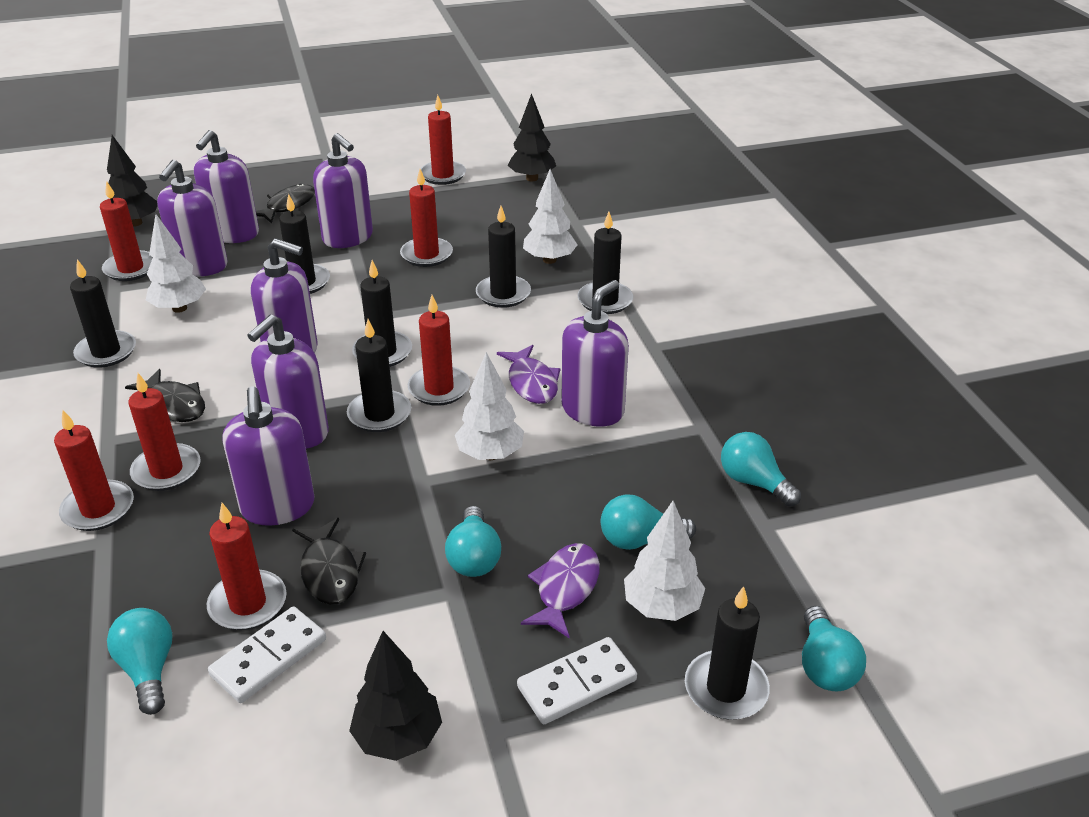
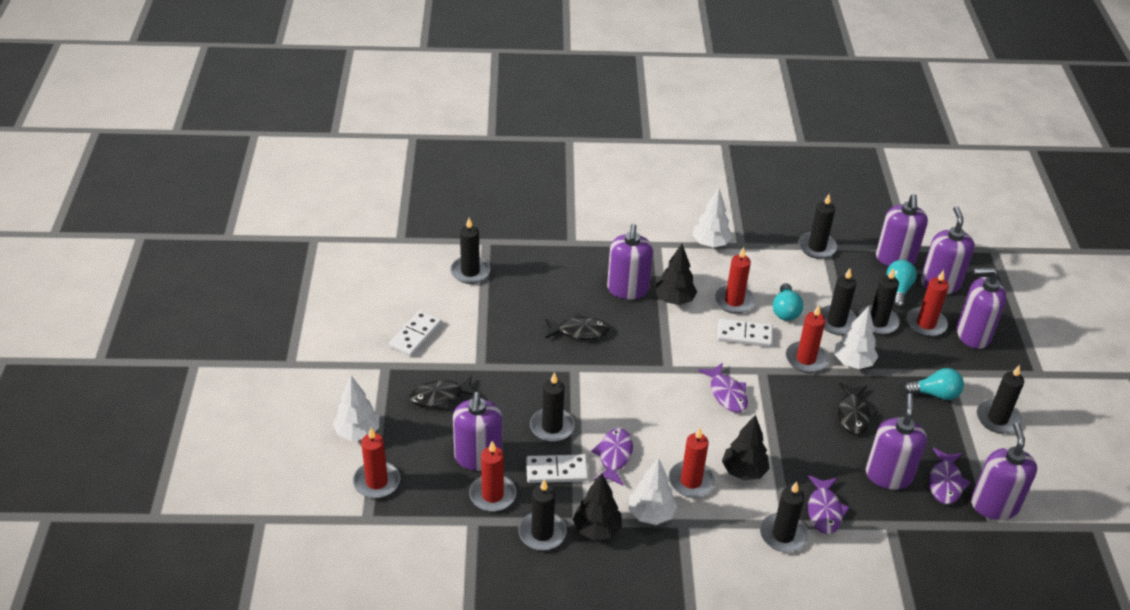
black candle: [70,259,136,368] [279,194,330,294] [347,319,411,432] [352,260,412,367] [476,206,531,308] [577,212,633,314] [685,586,770,720] = 7 -> [450,218,490,284] [518,479,567,550] [530,372,575,442] [760,482,808,552] [798,194,837,259] [820,269,857,335] [858,268,900,335] [977,365,1024,434] = 8
purple fish: [497,345,560,404] [521,543,600,639] = 2 -> [591,428,633,486] [698,362,748,413] [808,475,850,534] [929,447,971,504] = 4
red candle: [54,409,134,531] [100,181,153,281] [128,373,201,491] [207,503,286,630] [400,169,453,267] [408,295,470,406] [420,95,466,185] = 7 -> [353,428,400,498] [469,441,516,512] [669,428,715,497] [715,247,755,314] [786,305,828,373] [907,270,949,337] = 6
turquoise light bulb: [107,608,172,715] [445,506,501,577] [601,494,696,550] [721,432,801,506] [802,606,866,691] = 5 -> [773,283,803,321] [886,260,917,308] [903,368,964,400] = 3
white domino: [208,606,326,703] [517,637,637,724] = 2 -> [389,310,441,357] [526,454,588,483] [717,319,773,347] = 3

